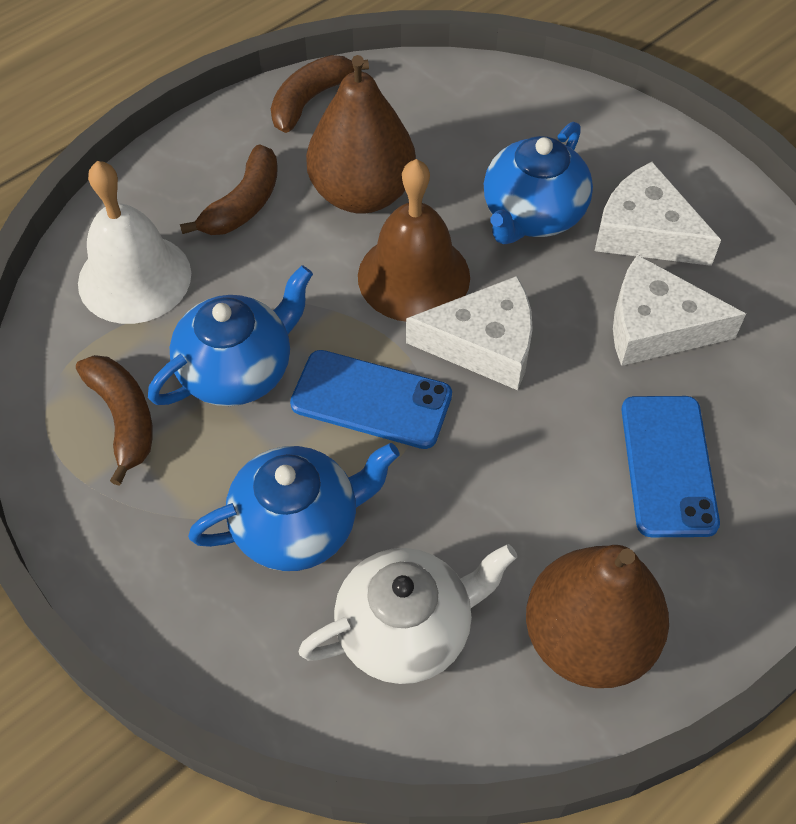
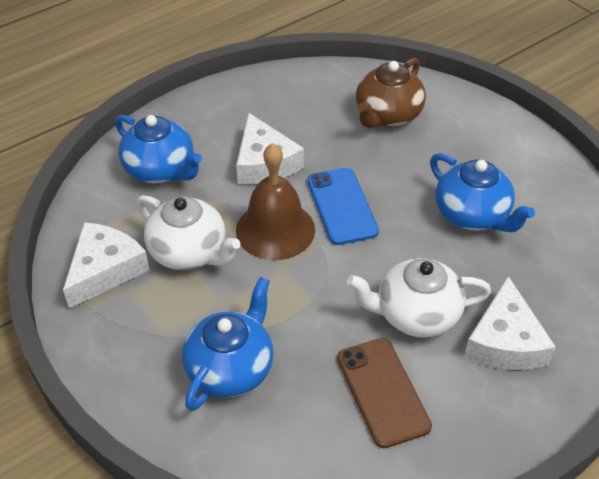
blue phone: [290,350,452,449] [621,396,720,537] = 2 -> [307,168,379,245] = 1
brown banana: [76,355,153,486] [180,144,278,235] [271,55,369,133] = 3 -> none = 0
brown pear: [306,55,416,214] [526,545,669,688] = 2 -> none = 0
brown phone: none = 0 -> [337,338,432,448] = 1
brown teapot: none = 0 -> [356,58,426,128] = 1
white bell: [78,161,191,324] = 1 -> none = 0
white teapot: [298,544,517,684] = 1 -> [136,195,240,270] [347,258,491,338] = 2

